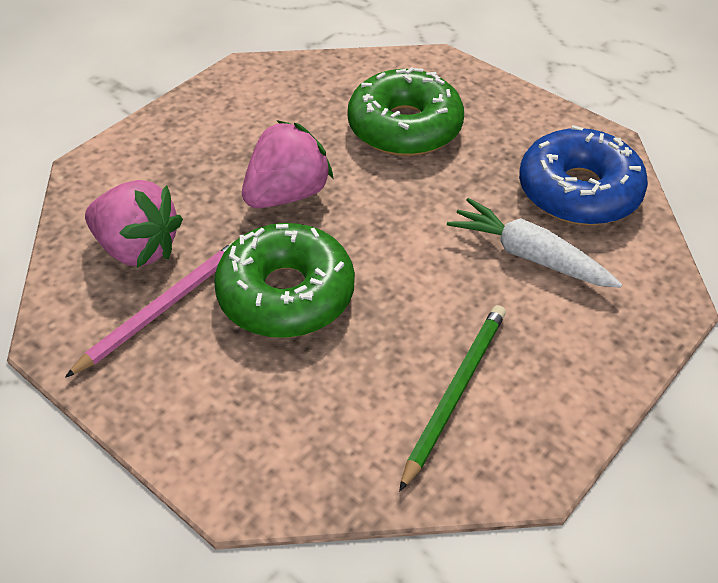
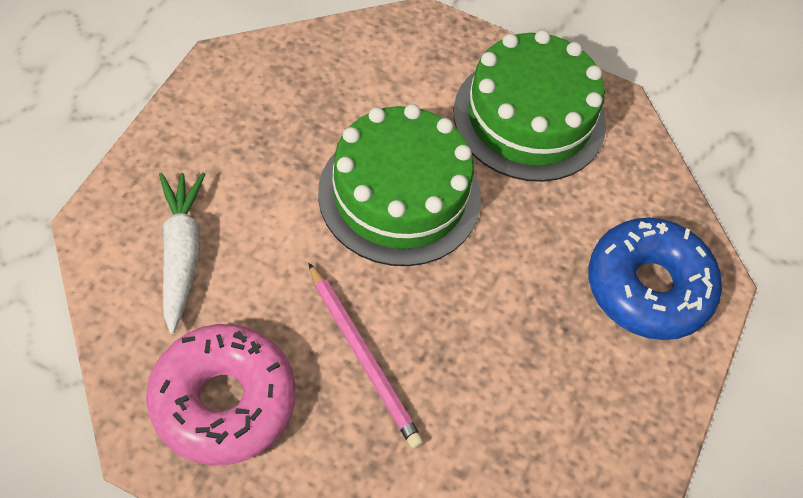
green cake: none = 0 -> [318,104,481,266] [453,30,606,182] = 2
green donut: [214,223,355,338] [348,67,464,156] = 2 -> none = 0
green pencil: [399,305,506,491] = 1 -> none = 0
pink donut: none = 0 -> [146,324,295,465] = 1
pink strawberry: [85,180,183,268] [242,120,333,208] = 2 -> none = 0

